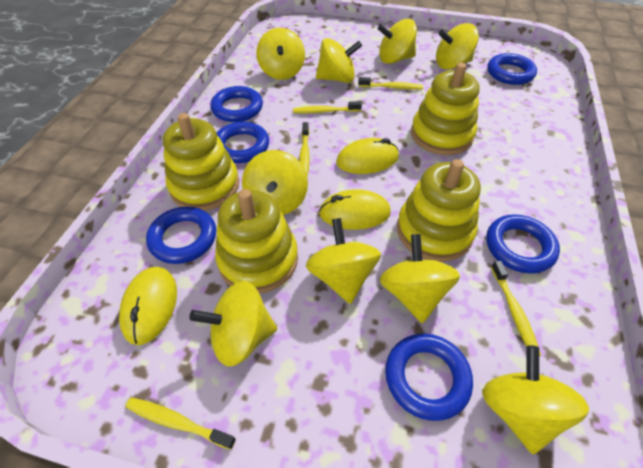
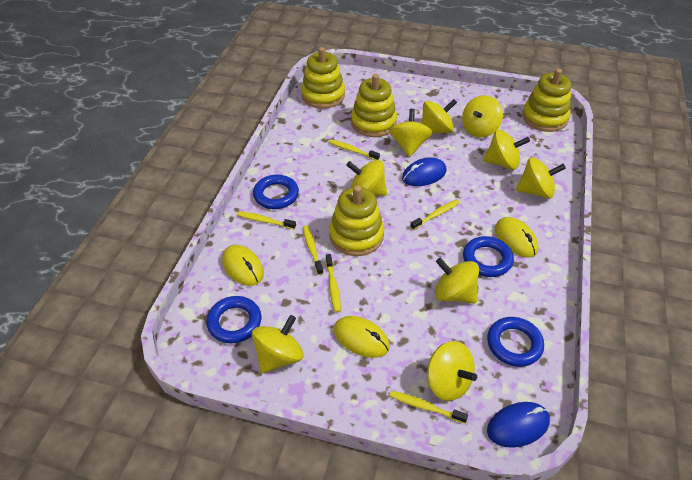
blue mouse: none = 0 -> [402,157,446,186] [487,402,550,448] = 2
blue ring: [146,206,216,264] [210,86,263,122] [217,122,269,163] [385,334,473,421] [486,214,560,274] [487,53,537,85] = 6 -> [206,296,261,343] [253,175,299,209] [463,236,514,277] [487,317,544,367] = 4
yellow toothbrush: [126,398,236,450] [293,101,362,114] [299,122,310,176] [358,77,423,90] [491,261,541,356] = 5 -> [237,211,296,230] [303,225,323,275] [326,254,341,313] [329,140,380,160] [389,391,468,424] [410,200,459,230] = 6

